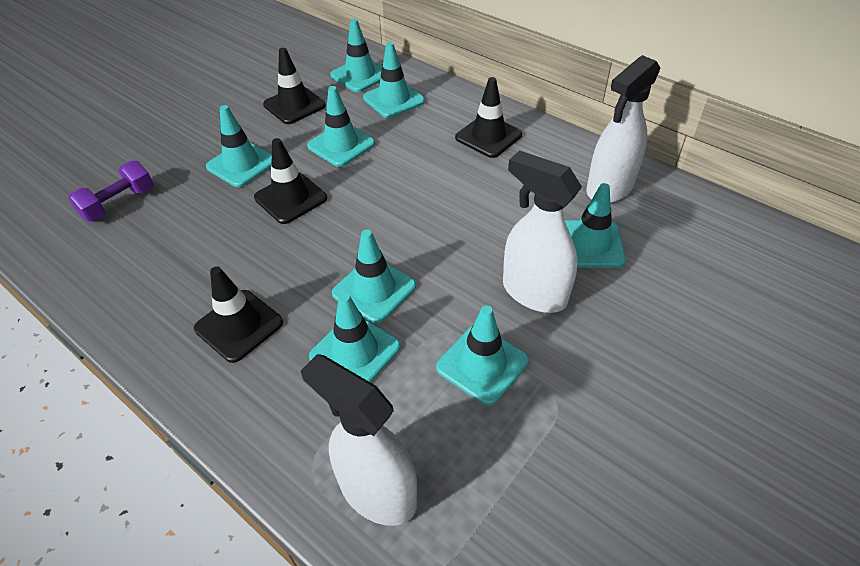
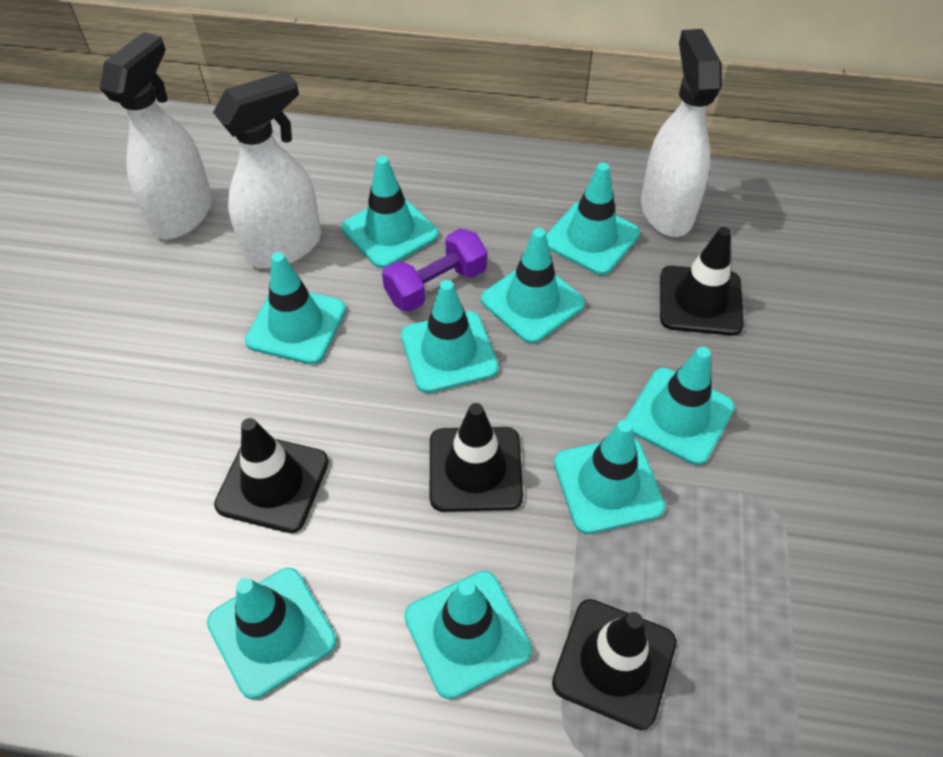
turquoise traffic cone: [206,105,272,187] [307,86,375,167] [309,293,400,383] [330,19,382,92] [332,229,416,323] [363,42,425,118] [436,305,529,406] [565,183,626,268] = 8 -> [207,568,337,699] [245,252,346,365] [342,156,438,268] [401,280,499,393] [404,571,532,699] [481,228,585,344] [546,163,640,275] [554,420,665,534] [626,347,735,465] = 9

